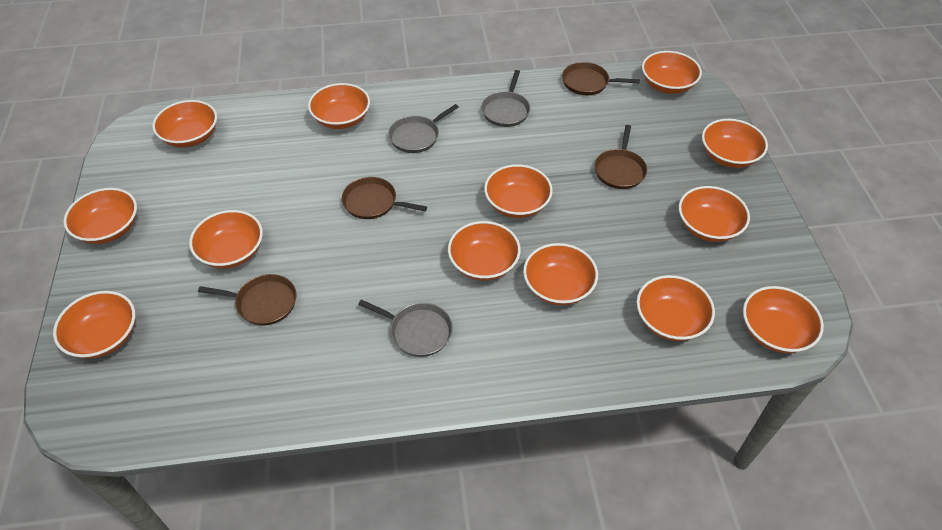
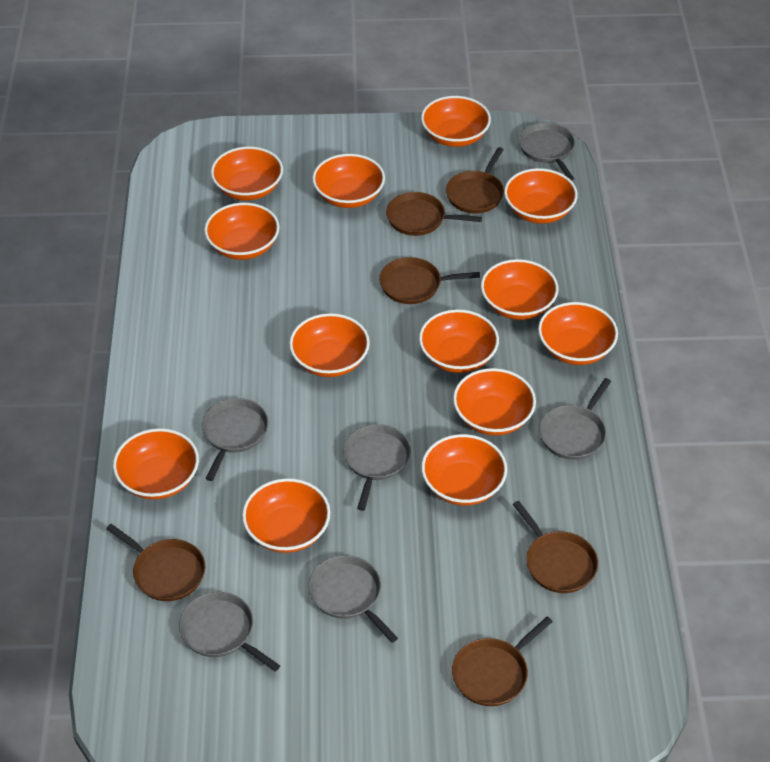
brown pan: [198,274,296,326] [342,177,427,219] [562,62,640,95] [595,125,647,189] = 4 -> [106,524,205,601] [379,257,480,304] [386,192,482,236] [446,147,504,213] [452,617,553,706] [513,501,598,593] = 6
grey pan: [358,299,453,357] [388,104,459,153] [482,70,530,127] = 3 -> [179,592,280,672] [202,398,269,481] [309,555,398,643] [343,424,411,511] [519,123,575,181] [539,378,611,460] = 6

